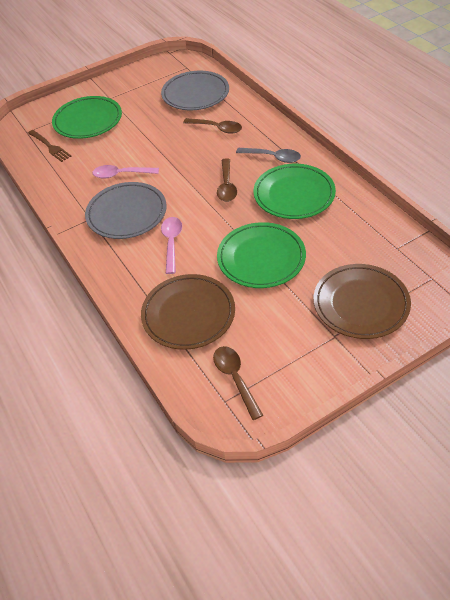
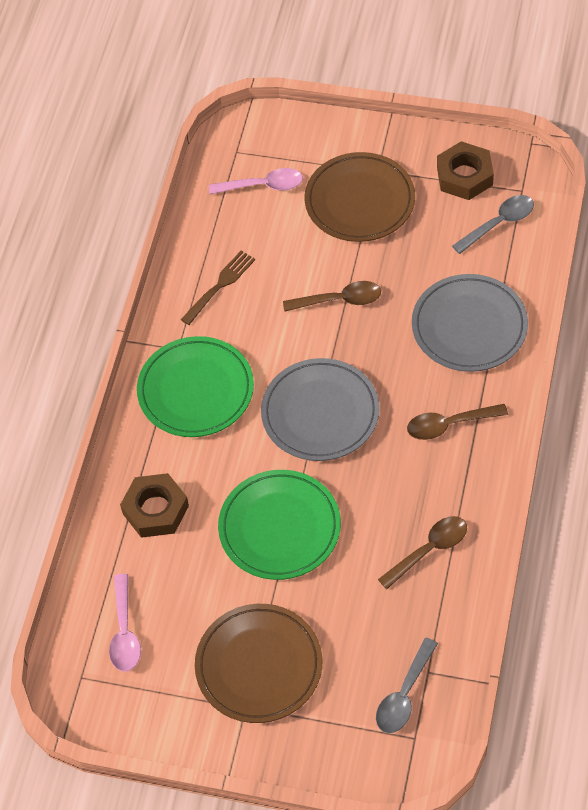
brown nut: none = 0 -> [120,473,189,538] [437,141,494,200] = 2
green plate: [52,96,122,139] [217,222,306,288] [253,164,336,219] = 3 -> [137,336,254,437] [218,470,341,580] = 2
grey spoon: [236,148,301,163] = 1 -> [376,638,438,733] [452,195,534,254] = 2

